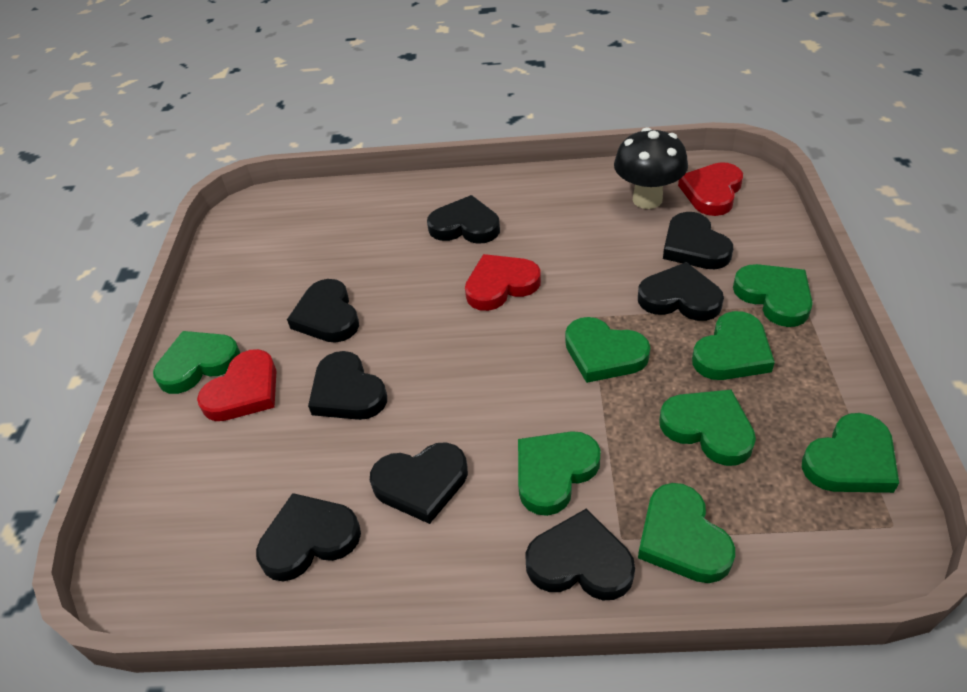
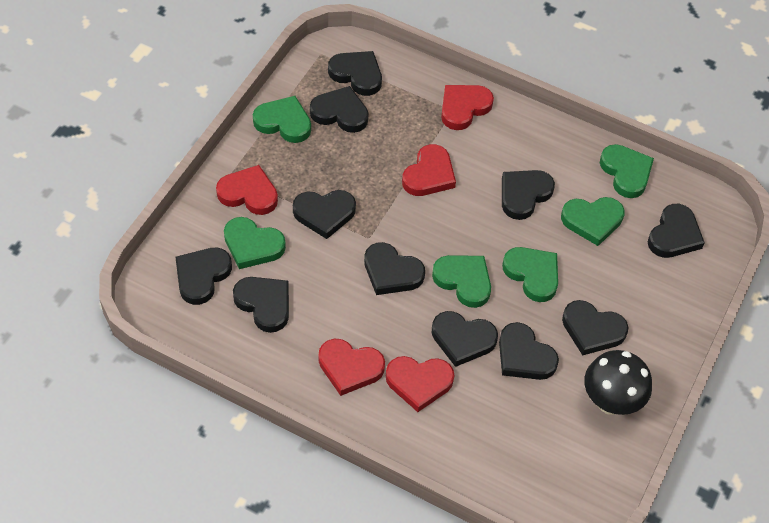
black heart: [256,493,361,581] [287,279,359,343] [308,351,387,420] [370,442,468,524] [427,195,500,244] [525,509,635,600] [638,262,724,321] [663,212,733,269] = 8 -> [175,248,232,305] [233,277,289,333] [293,190,356,239] [310,86,369,133] [328,51,382,96] [364,242,425,295] [432,311,498,367] [499,322,559,380] [502,170,555,220] [562,300,629,355] [648,204,705,258] = 11
green heart: [153,331,240,394] [518,431,601,516] [565,317,650,383] [638,483,735,583] [659,390,756,466] [692,311,775,380] [733,264,813,327] [802,413,899,493] = 8 -> [224,217,286,269] [253,96,311,143] [432,255,491,308] [502,247,558,302] [561,197,625,246] [600,144,654,198] = 6
red heart: [197,349,276,421] [465,254,541,311] [678,162,743,216] = 3 -> [216,165,278,215] [318,339,385,396] [386,356,454,412] [402,144,456,196] [441,85,494,130] = 5

